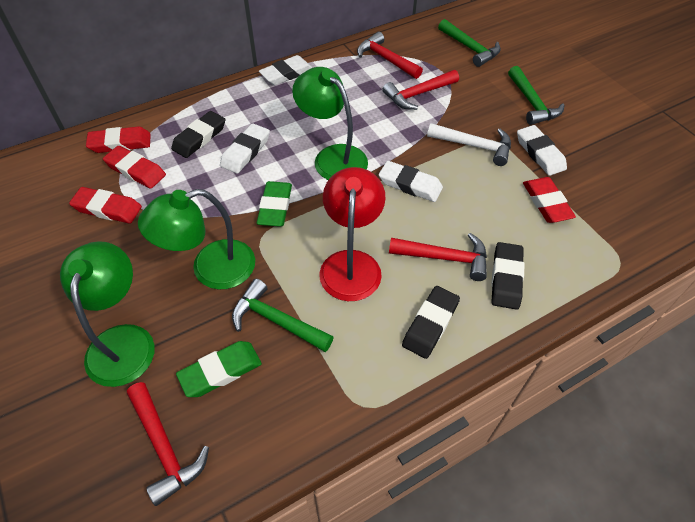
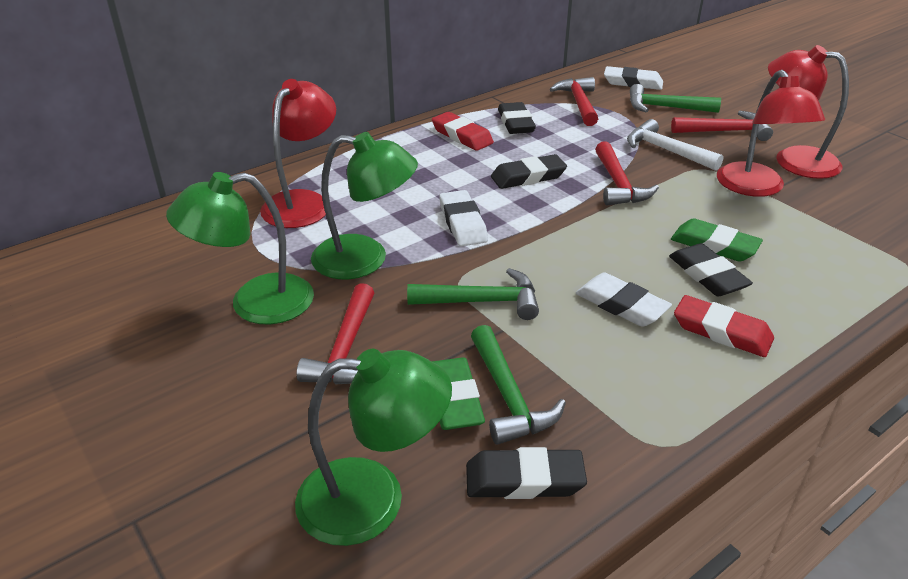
black eraser: [171,111,225,158] [402,286,460,359] [491,242,524,310] = 3 -> [466,447,587,499] [491,154,567,189] [498,102,536,134] [669,243,753,296] = 4
red eraser: [69,187,142,224] [86,126,151,153] [103,146,166,188] [523,177,576,223] = 4 -> [432,112,494,151] [674,295,774,357] = 2
red lamp: [319,167,385,301] = 1 -> [260,79,336,228] [717,70,825,197] [768,45,849,179] = 3
white eraser: [220,123,270,174] [259,55,313,85] [379,161,443,202] [517,125,567,176] = 4 -> [439,190,488,246] [576,272,672,327] [604,66,663,90] = 3

